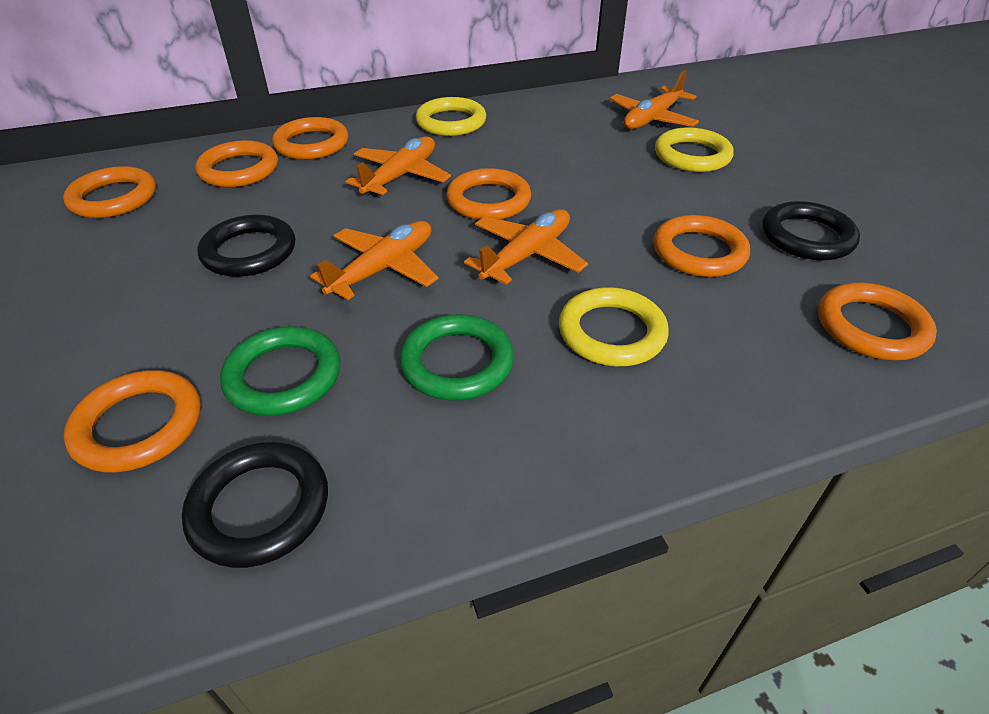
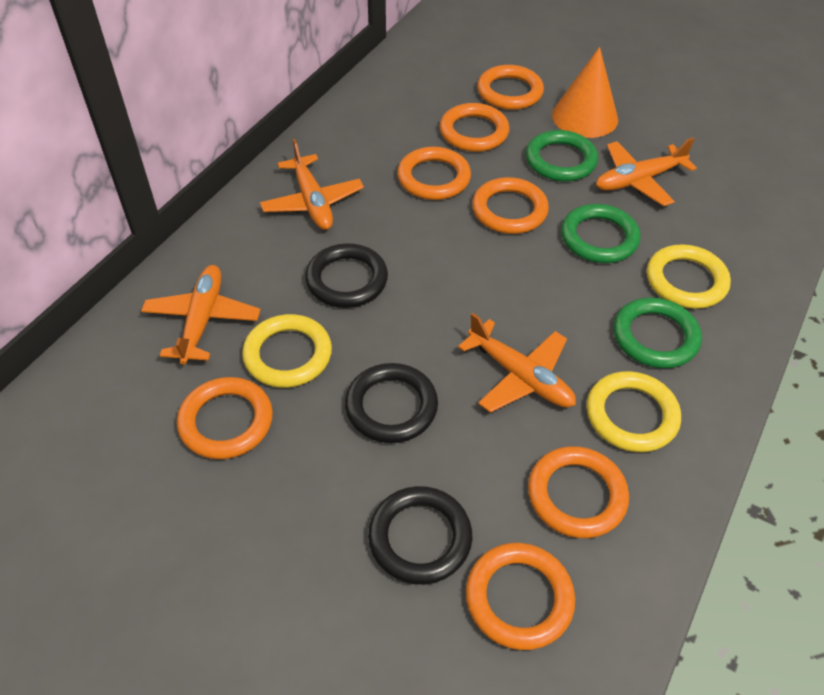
green ring: [220,326,340,416] [399,314,514,401] = 2 -> [526,130,598,181] [561,204,641,263] [613,298,702,368] = 3
orange cone: none = 0 -> [552,47,618,138] = 1

